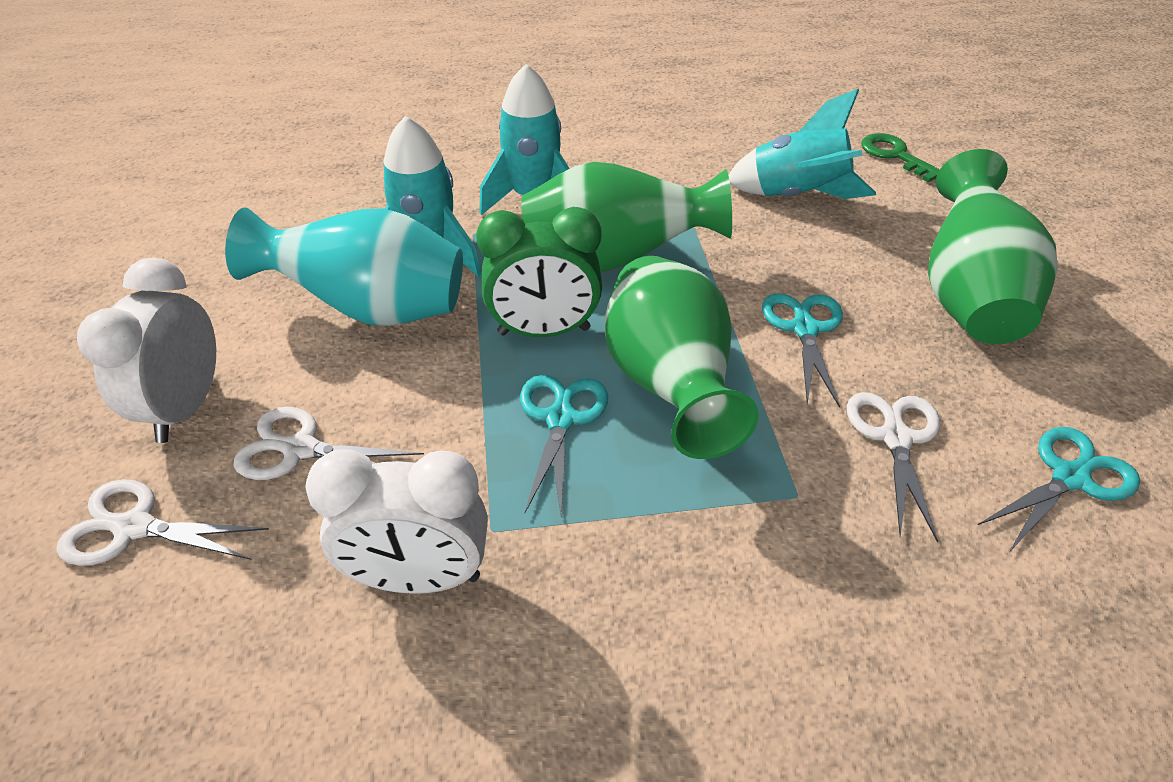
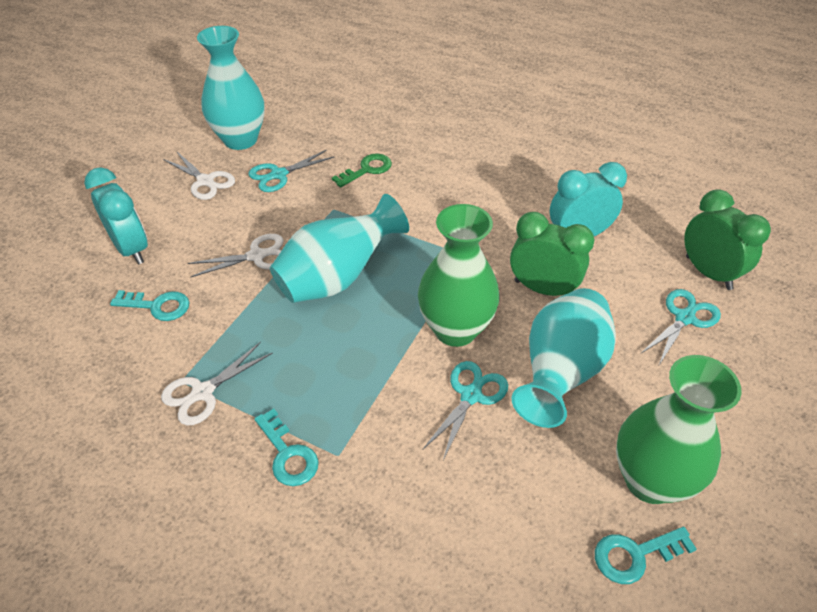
green clock: [476,207,602,337] = 1 -> [510,212,594,296] [684,189,771,290] = 2
green vase: [521,162,732,272] [604,256,759,459] [928,149,1058,344] = 3 -> [418,204,499,347] [616,355,742,504] = 2
turquoise clock: none = 0 -> [84,167,148,264] [550,162,627,236] = 2
turquoise key: none = 0 -> [110,290,190,321] [255,409,319,486] [595,527,697,584] = 3
turquoise rocket: [383,116,481,277] [479,64,570,215] [728,89,876,199] = 3 -> none = 0
turquoise vase: [225,207,463,326] = 1 -> [197,26,265,150] [270,194,409,303] [512,288,616,428] = 3
white clock: [77,258,216,443] [305,449,488,594] = 2 -> none = 0

